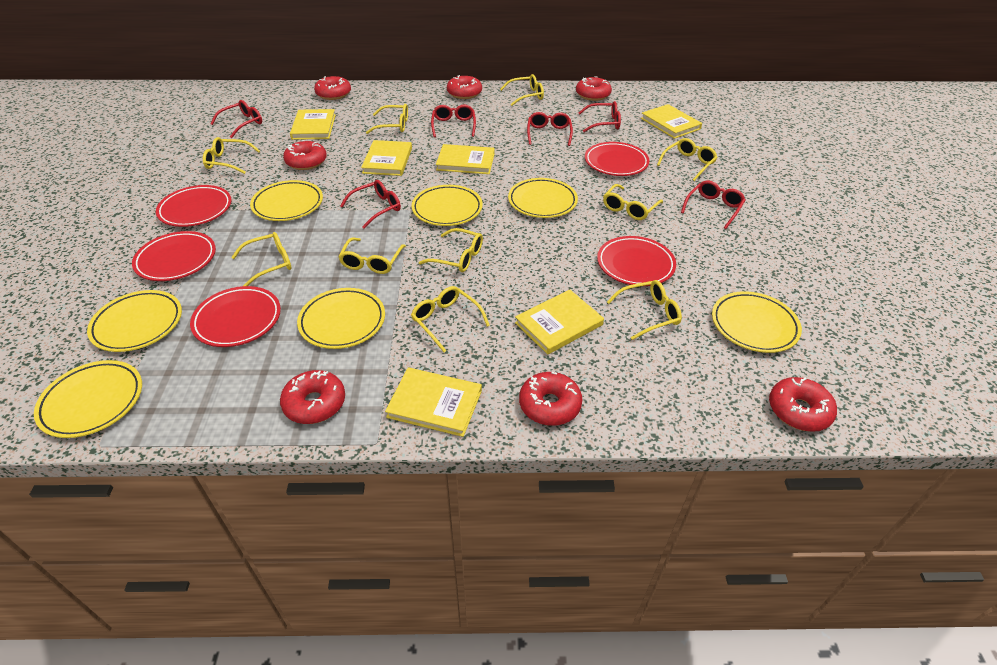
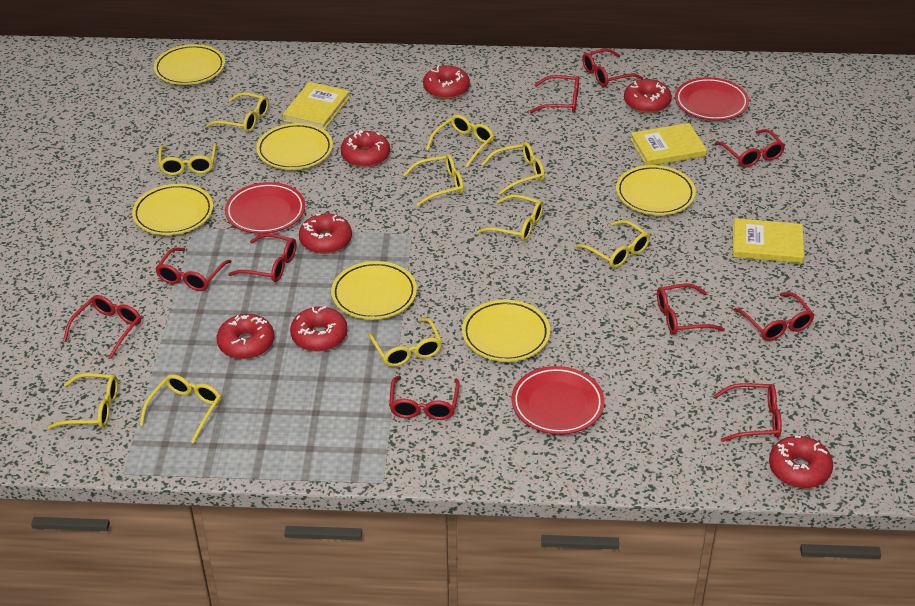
red glasses: [210,100,262,138] [340,180,401,229] [431,105,476,137] [527,112,573,146] [578,101,621,132] [681,180,746,229] = 6 -> [63,295,141,359] [155,247,232,291] [228,233,296,282] [389,376,460,420] [530,75,579,113] [582,49,643,87] [657,283,725,335] [714,383,782,442] [715,129,785,168] [734,292,814,341] = 10
red plate: [132,231,216,281] [156,185,232,227] [190,286,281,347] [585,142,649,176] [597,236,676,286] = 5 -> [225,182,305,234] [512,366,604,435] [675,77,749,121] = 3
yellow book: [290,109,336,140] [361,140,412,176] [385,367,482,437] [436,144,495,174] [515,289,604,355] [641,104,702,139] = 6 -> [282,82,350,130] [630,123,707,165] [733,218,804,263] = 3
yellow plate: [34,360,142,438] [87,290,182,352] [250,180,323,221] [297,288,385,349] [412,185,483,226] [508,178,578,218] [712,291,802,353] = 7 -> [132,184,213,235] [154,44,225,85] [256,123,333,170] [331,261,417,320] [462,300,550,362] [616,165,696,215] = 6

